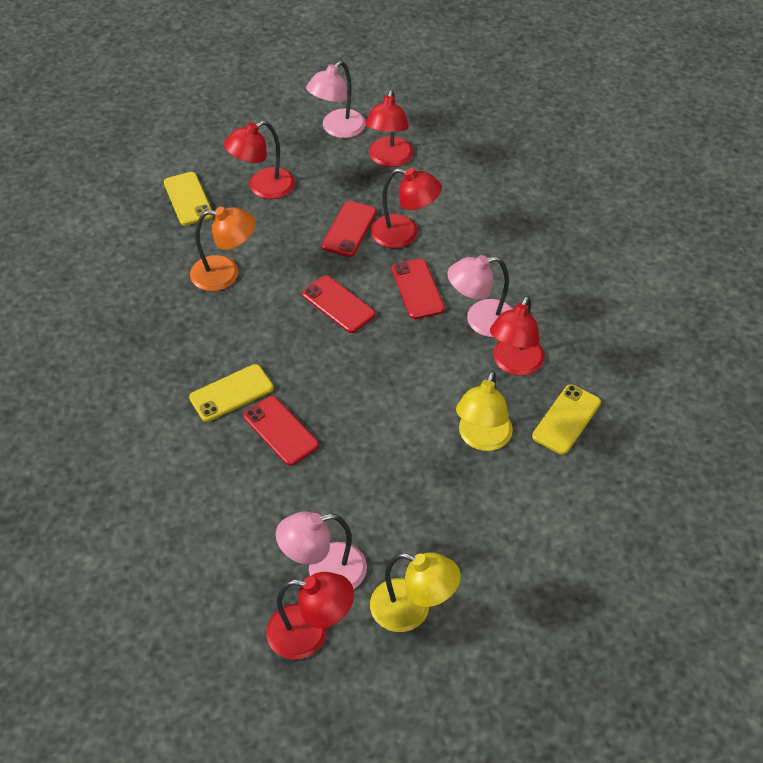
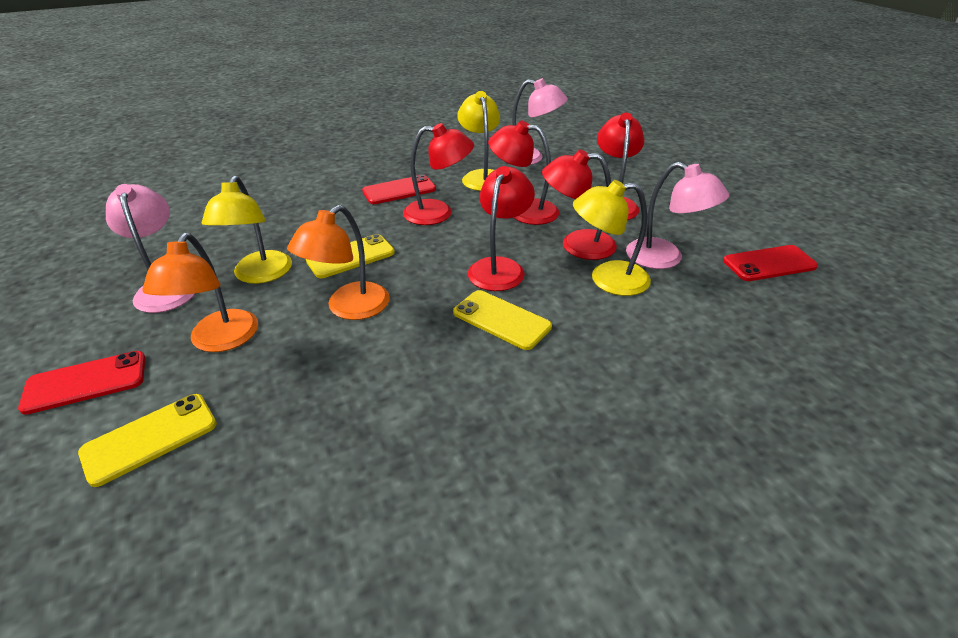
orange lamp: [190,207,256,291] = 1 -> [142,233,258,352] [287,205,390,320] = 2
red phone: [244,396,319,466] [302,275,375,333] [322,201,376,257] [391,259,445,319] = 4 -> [18,351,145,415] [362,174,436,204] [723,245,818,281] = 3
yellow lamp: [370,552,461,632] [456,371,513,451] = 2 -> [202,176,292,284] [457,91,500,191] [573,180,651,296] = 3

